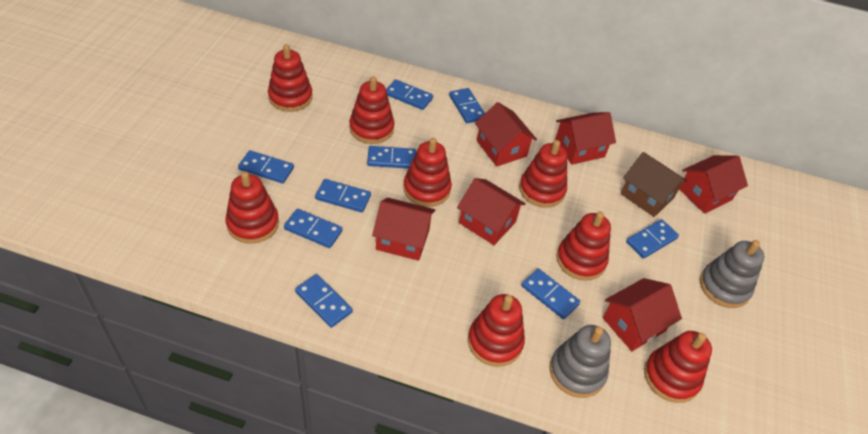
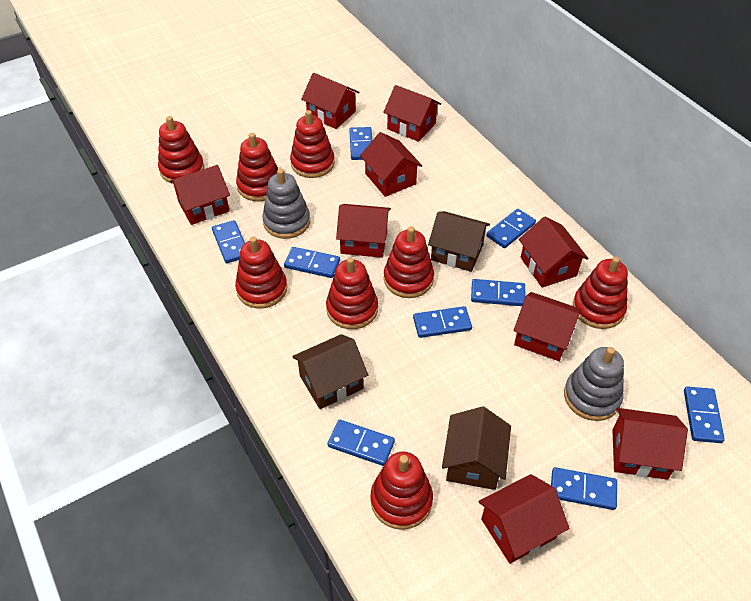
brown house: [621,152,687,217] = 1 -> [292,334,368,409] [428,211,490,272] [442,406,511,490] = 3
red house: [372,198,436,261] [457,178,526,245] [475,102,537,167] [555,112,616,165] [603,278,682,351] [679,155,748,214] = 6 -> [169,165,230,225] [301,73,360,129] [336,204,391,258] [360,132,422,197] [383,85,441,142] [479,474,569,564] [514,292,582,361] [519,217,588,288] [612,408,688,480] = 9

